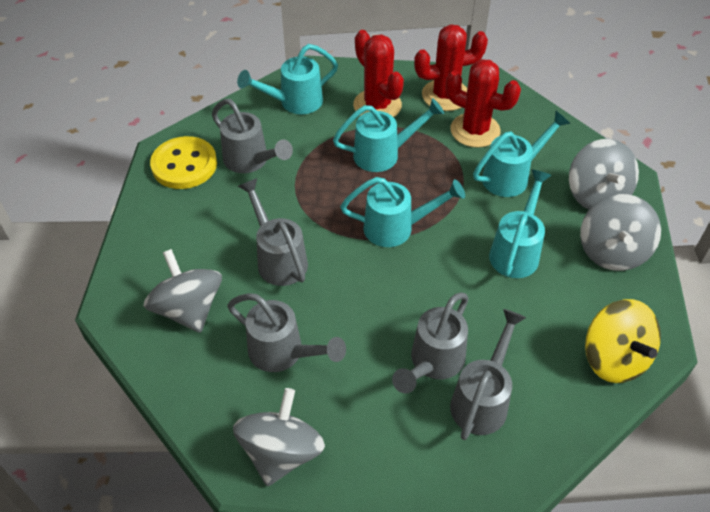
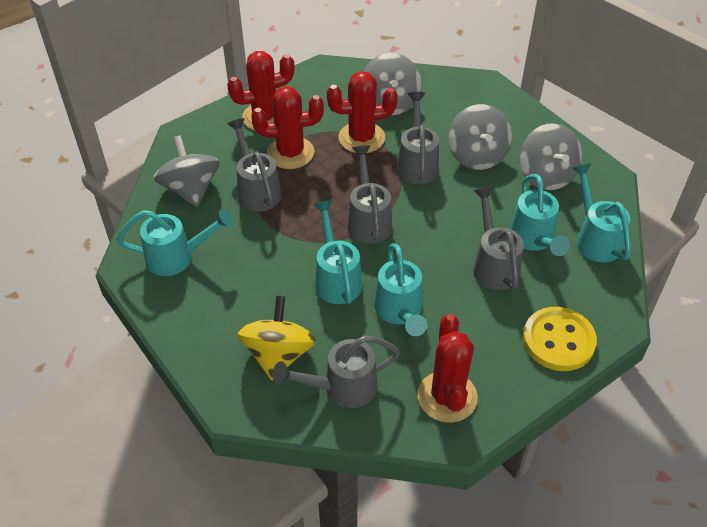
red cactus: [353,30,404,117] [414,24,488,111] [446,59,521,148] = 3 -> [227,51,295,131] [251,86,324,169] [327,71,398,153] [418,314,478,423] = 4

